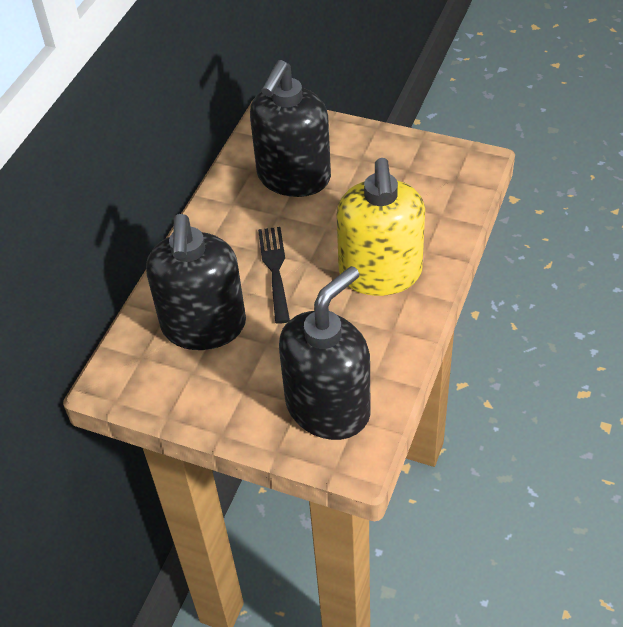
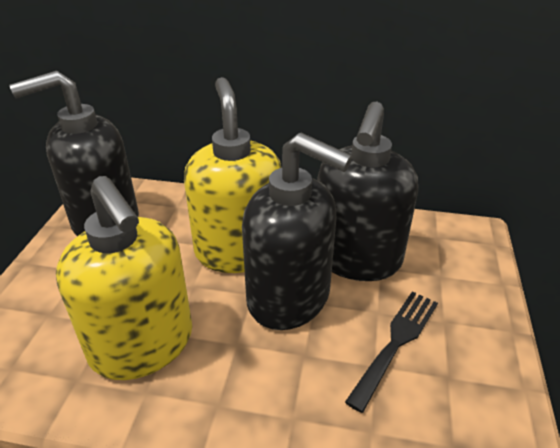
yellow soap dispenser: [336,158,425,296] = 1 -> [56,176,192,380] [184,77,282,273] = 2

